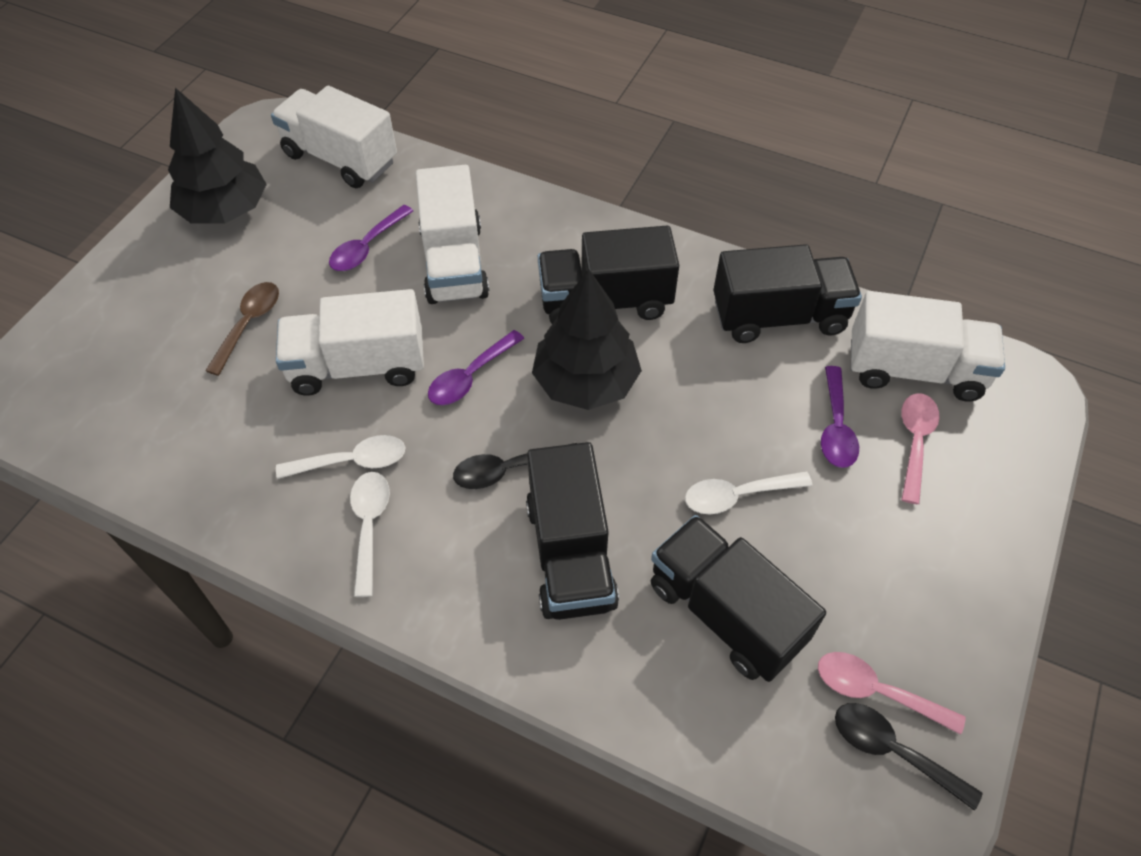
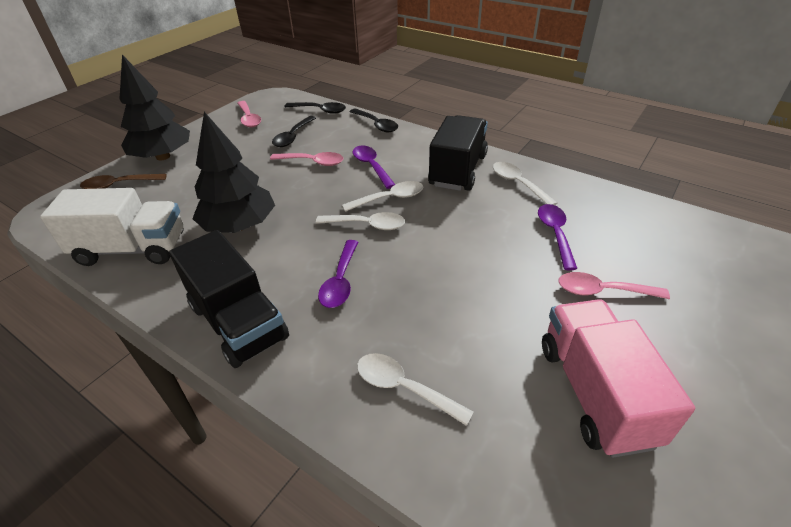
black spoon: [453,443,577,489] [835,703,983,811] = 2 -> [272,116,316,147] [285,102,346,114] [350,108,398,132] = 3
black truck: [526,442,619,620] [538,226,679,324] [651,515,826,682] [713,244,862,343] = 4 -> [169,230,289,368] [428,115,488,191] = 2
pink spoon: [818,652,966,735] [901,393,940,504] = 2 -> [237,101,261,128] [270,152,343,166] [558,272,670,299] = 3
pink truck: none = 0 -> [542,299,695,458] = 1
white spoon: [276,435,406,479] [350,472,390,597] [685,471,812,515] = 3 -> [316,212,405,230] [342,181,423,212] [357,353,474,426] [493,162,557,205] = 4
white truck: [271,86,397,188] [276,289,424,396] [416,165,489,304] [850,291,1005,402] = 4 -> [40,188,184,266] = 1

